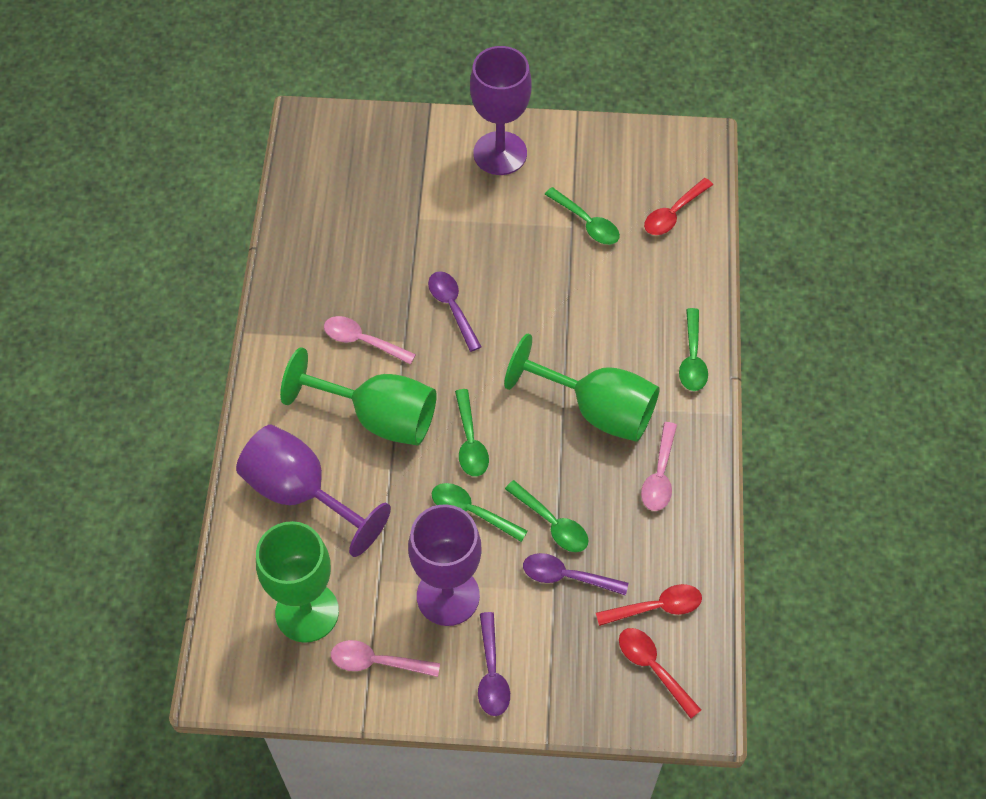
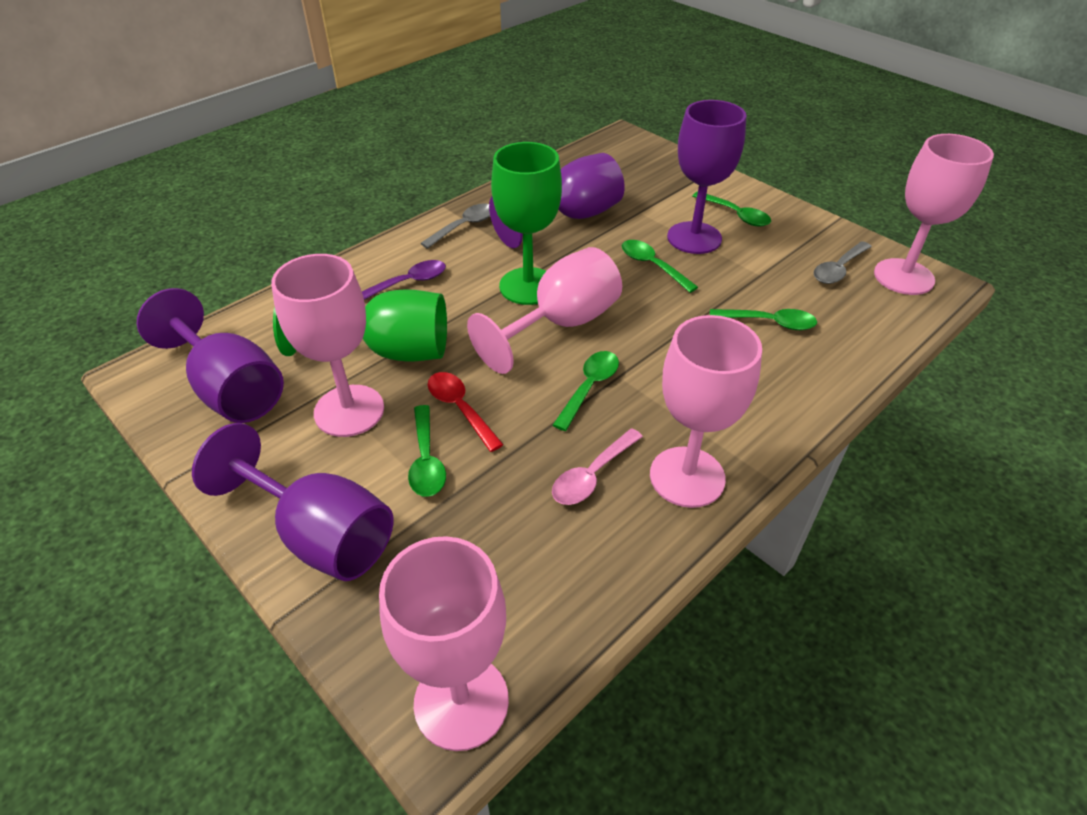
green goblet: [256,521,339,643] [280,347,437,446] [504,334,660,442] = 3 -> [273,289,447,362] [491,142,562,305] = 2
grey spoon: none = 0 -> [420,203,490,249] [813,241,872,284] = 2
pink goblet: none = 0 -> [271,254,384,437] [379,536,509,751] [467,247,622,374] [650,315,762,508] [874,134,994,295] = 5
pink spoon: [324,316,416,364] [331,640,440,677] [641,422,677,511] = 3 -> [552,428,643,505] = 1
purple goblet: [236,425,391,557] [408,504,482,626] [470,46,531,175] = 3 -> [137,288,284,423] [192,423,394,581] [489,153,625,248] [667,100,747,254] = 4
purple spoon: [428,271,482,352] [478,612,510,716] [523,553,628,596] = 3 -> [362,260,446,300] = 1
red spoon: [596,584,702,626] [619,628,701,719] [644,178,713,235] = 3 -> [428,372,504,452] = 1

